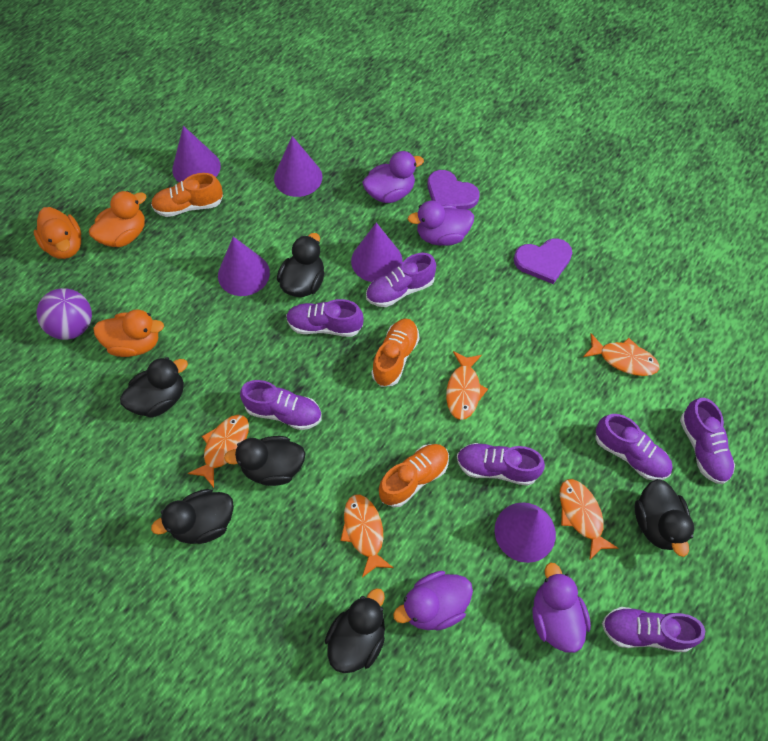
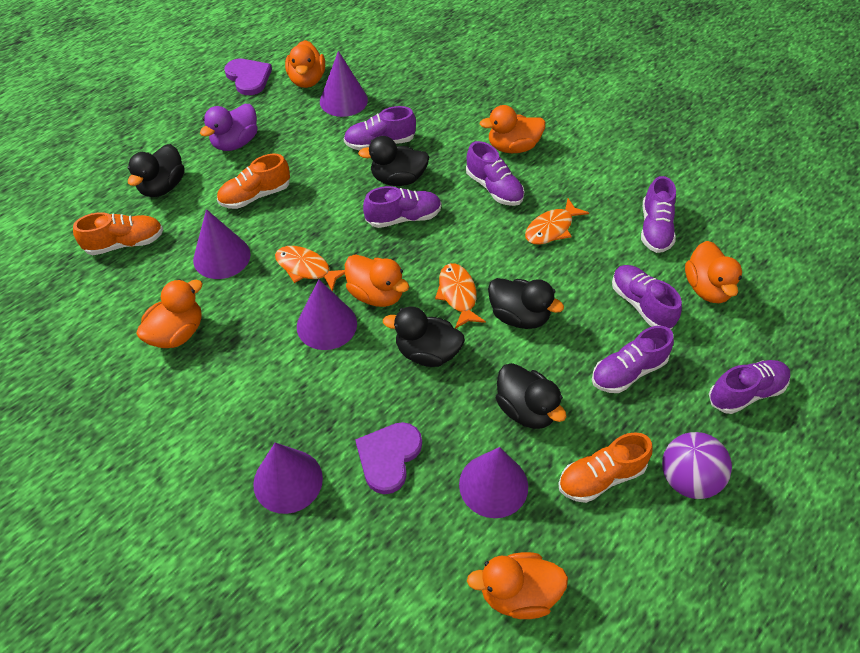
black duck: [120,357,188,418] [151,489,234,544] [224,436,306,486] [277,233,325,297] [325,588,385,673] [635,479,694,557] = 6 -> [127,144,185,197] [358,136,429,186] [383,306,465,367] [488,278,564,329] [496,363,566,429] = 5
orange duck: [34,207,82,259] [89,191,146,247] [93,309,164,357] = 3 -> [136,279,203,348] [285,40,325,88] [345,254,409,307] [467,552,568,619] [480,105,545,153] [685,241,742,303] = 6
orange fish: [187,414,249,488] [340,495,393,578] [446,351,488,420] [560,479,619,560] [583,333,660,376] = 5 -> [275,246,345,292] [435,263,486,329] [525,198,589,245] = 3
purple duck: [362,151,424,203] [393,571,473,631] [408,201,474,246] [533,562,591,653] = 4 -> [200,104,258,151] = 1

